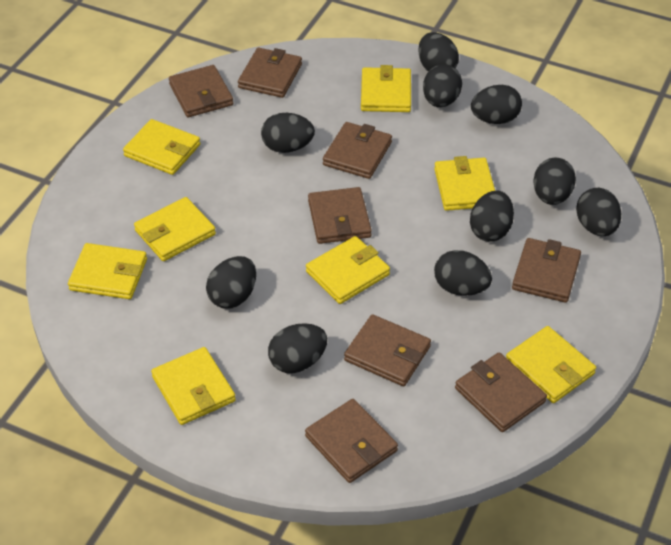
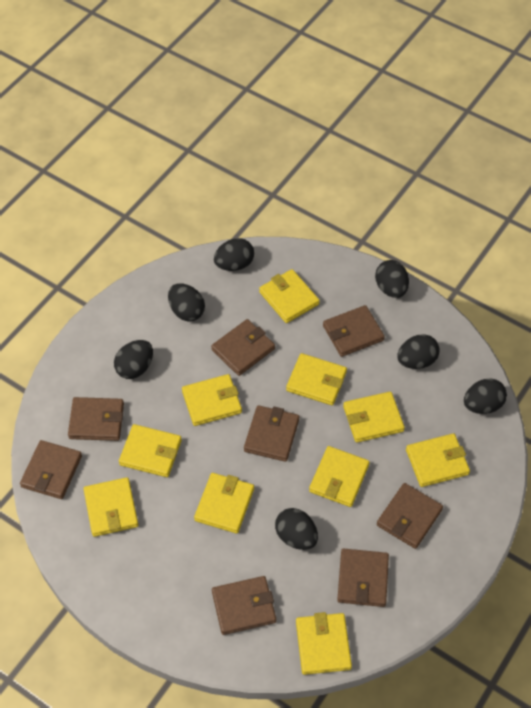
black egg: [206,256,256,309] [261,113,315,153] [268,323,327,373] [418,32,459,72] [423,64,462,107] [434,250,492,296] [470,191,514,242] [471,85,522,124] [533,158,576,205] [576,188,621,236] = 10 -> [114,340,153,379] [168,283,205,321] [214,238,254,271] [275,508,318,550] [375,260,409,298] [397,334,440,369] [464,378,507,414] = 7
yellow wallet: [68,243,147,299] [123,119,200,175] [134,197,216,261] [151,347,236,425] [306,236,390,304] [361,65,411,112] [434,156,495,211] [506,326,596,403] = 8 -> [84,477,139,537] [119,424,182,477] [182,374,242,426] [194,473,254,533] [259,269,320,323] [286,353,347,405] [296,612,352,675] [309,446,370,507] [343,392,405,443] [406,433,470,487] = 10

